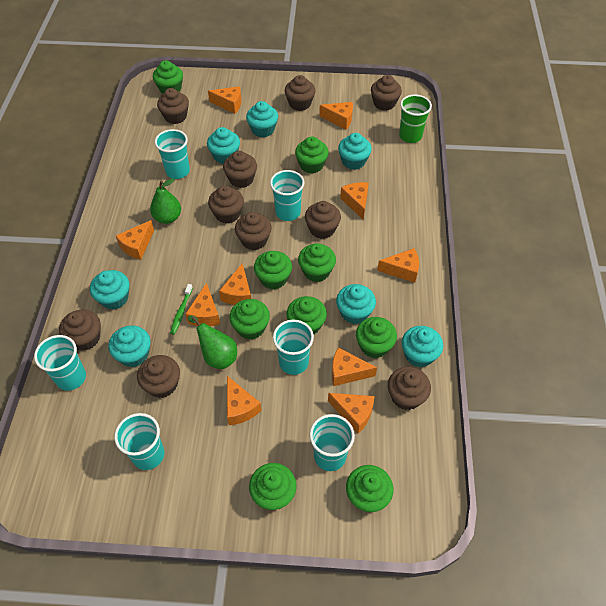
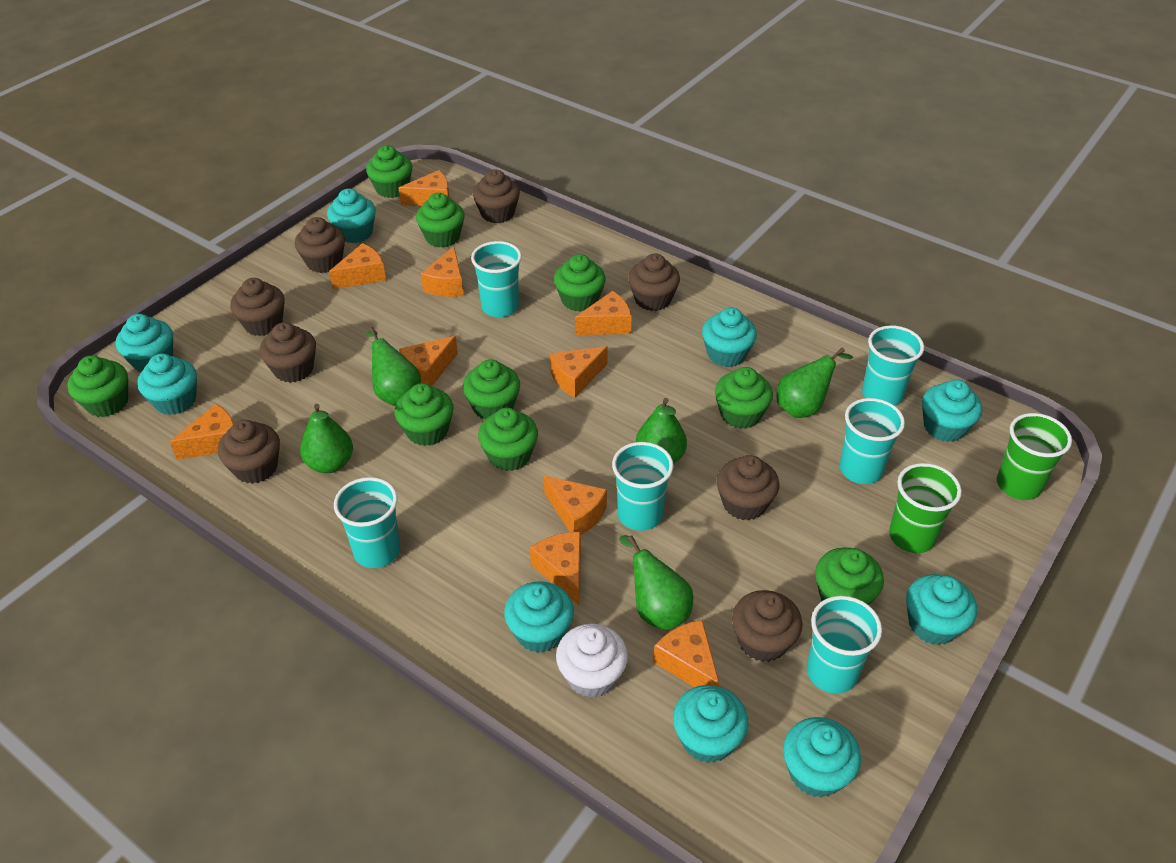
brown cupcake: [59,310,101,351] [137,355,180,398] [157,88,189,124] [208,186,244,223] [223,151,257,188] [235,212,271,250] [285,75,315,111] [305,201,341,239] [371,75,402,111] [388,367,431,410] = 10 -> [218,420,280,484] [230,278,285,336] [260,322,316,383] [295,217,345,273] [473,170,520,223] [628,254,680,311] [717,455,780,520] [732,590,802,662] = 8
green cup: [399,94,432,143] = 1 -> [889,463,962,553] [997,413,1072,500] = 2
green pear: [150,178,181,224] [188,315,237,369] = 2 -> [300,404,353,473] [366,327,421,406] [619,535,693,630] [636,398,687,464] [776,347,853,418] = 5
green toothbrush: [170,284,193,335] = 1 -> none = 0
turquoise cupcake: [90,270,129,310] [109,325,150,367] [207,127,240,164] [246,101,278,137] [336,284,376,324] [338,133,372,170] [402,326,443,367] = 7 -> [116,314,173,372] [137,354,197,415] [327,189,376,243] [504,581,574,653] [673,685,748,763] [702,307,757,367] [783,717,861,798] [906,574,977,645] [922,380,982,442] = 9
white cupcake: none = 0 -> [556,624,628,698] = 1

